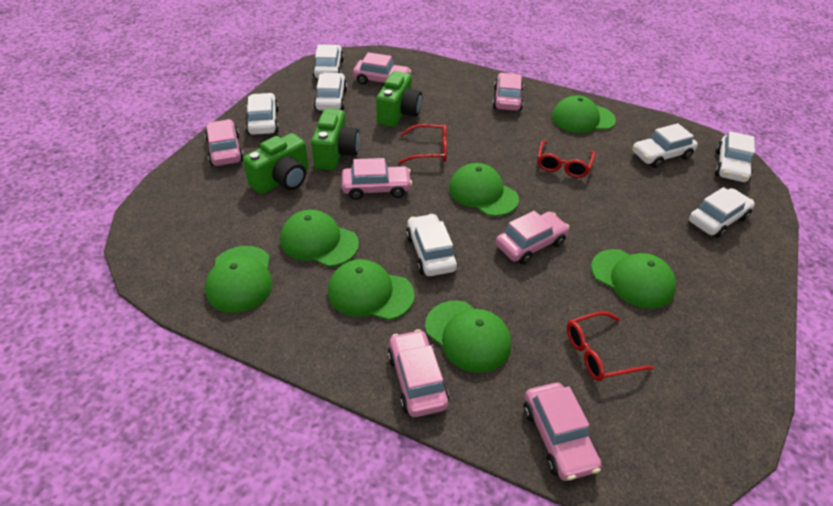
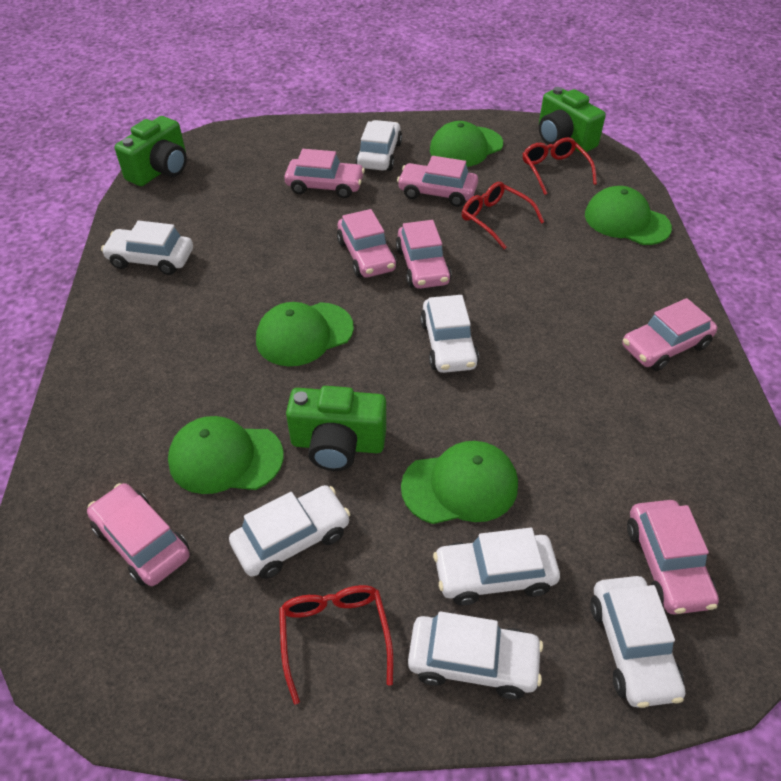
green cap: [205,246,273,313] [280,210,359,267] [328,259,415,320] [425,300,511,373] [449,163,519,216] [551,95,616,133] [591,249,676,309] = 7 -> [168,416,284,494] [256,302,354,366] [401,441,518,524] [430,121,503,167] [585,186,672,245] = 5

